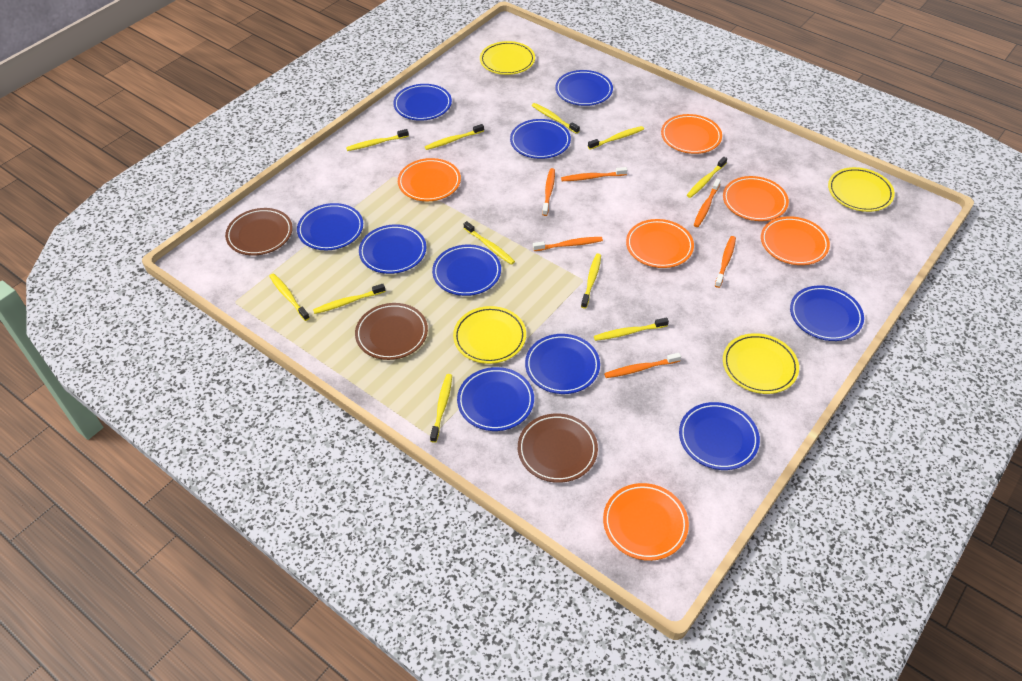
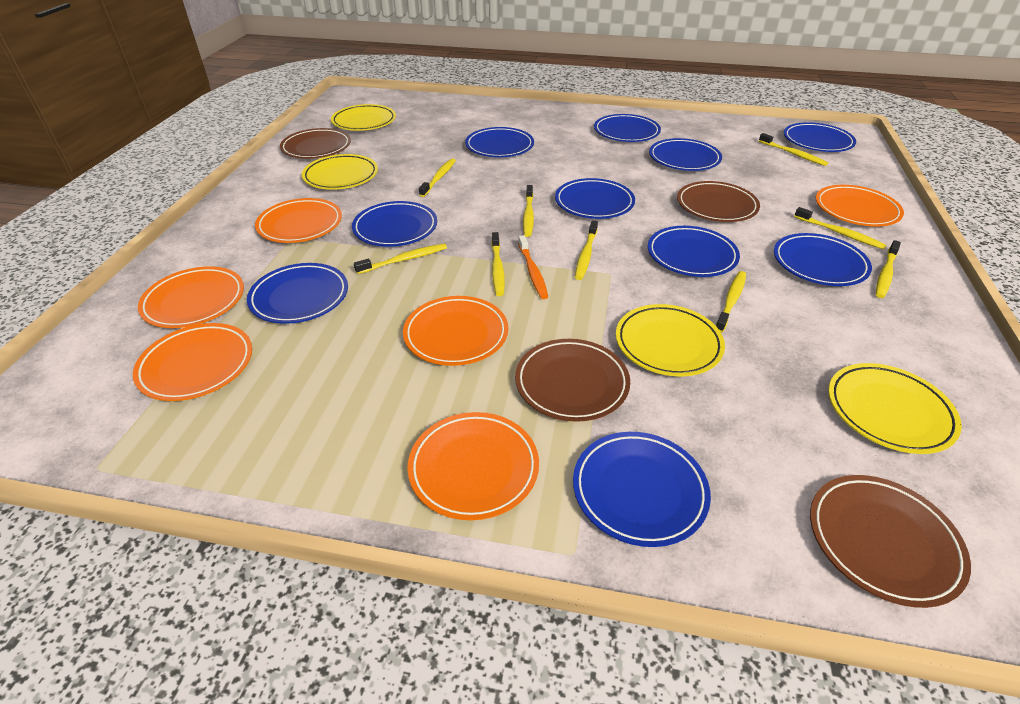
brown plate: [225,208,293,256] [355,303,428,360] [518,413,598,483] = 3 -> [280,128,351,159] [515,339,630,422] [677,181,760,222] [810,475,971,608] = 4
orange toothbrush: [533,237,603,251] [542,168,555,216] [561,167,627,181] [604,353,681,378] [694,179,721,227] [715,236,736,288] = 6 -> [518,235,548,299] = 1
yellow toothbrush: [269,273,310,321] [313,284,386,314] [346,129,409,151] [425,124,484,150] [430,374,452,443] [464,221,515,265] [532,103,580,134] [581,254,601,309] [588,126,644,149] [594,318,669,341] [687,157,727,198] = 11 -> [354,244,447,274] [419,158,456,197] [491,232,505,296] [523,185,534,237] [575,220,598,280] [716,271,746,332] [759,133,828,166] [794,207,886,249] [876,240,901,298] = 9

